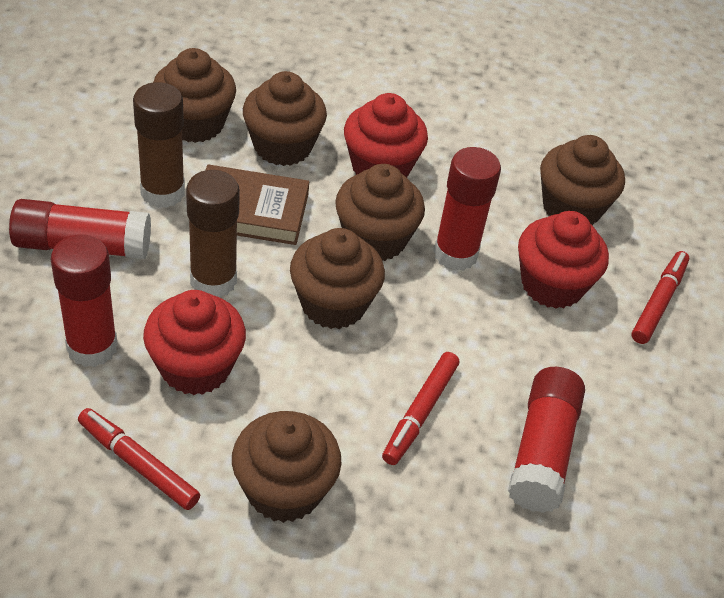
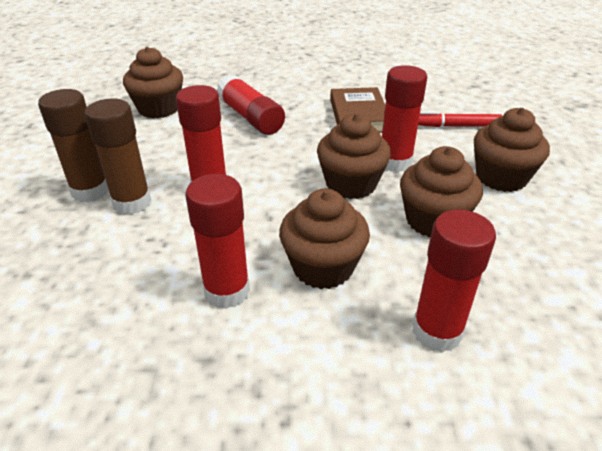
brown cupcake: [153,48,236,143] [232,411,341,523] [243,71,327,166] [290,228,385,329] [335,164,425,261] [540,135,625,225] = 6 -> [123,47,183,118] [279,189,370,289] [317,114,391,199] [400,146,483,238] [474,108,550,192] = 5
red cupcake: [143,290,246,395] [344,93,428,177] [518,211,609,309] = 3 -> none = 0
red glue stick: [9,199,151,259] [51,234,118,367] [434,147,501,271] [508,367,585,513] = 4 -> [176,85,227,182] [185,174,250,309] [216,75,285,135] [382,65,427,172] [412,210,496,352] = 5
red marker: [78,408,200,510] [382,352,459,465] [632,251,689,344] = 3 -> [418,111,502,127] = 1

